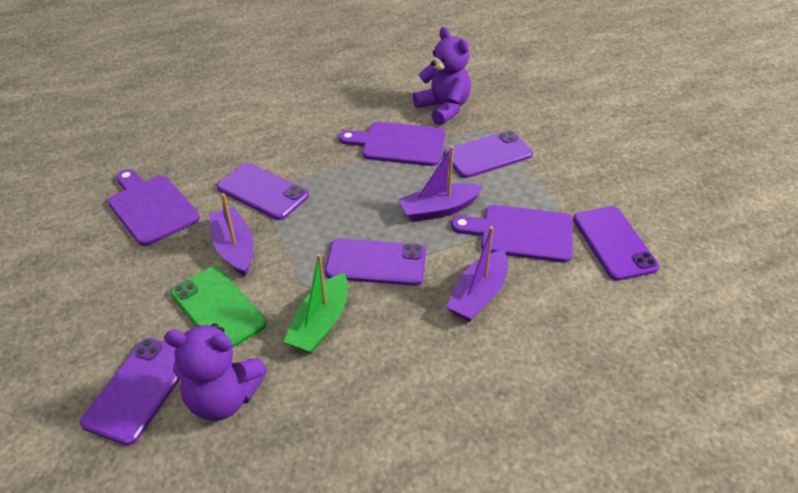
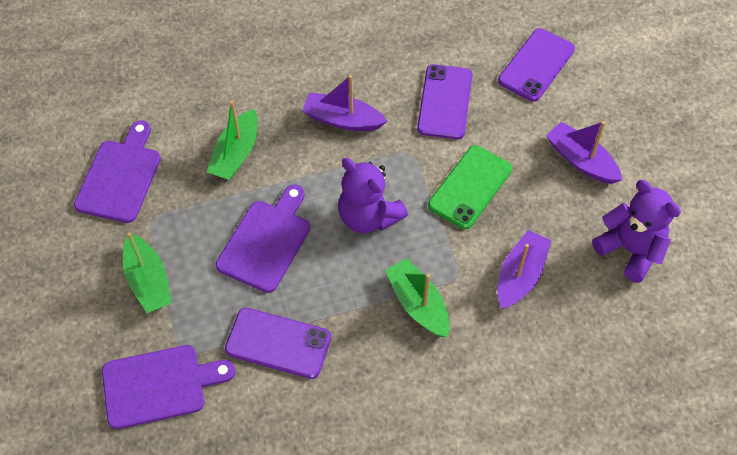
green boat: [283,253,348,353] = 1 -> [123,232,172,313] [207,101,258,180] [385,258,450,337] = 3
purple phone: [80,338,181,446] [216,163,309,220] [325,238,426,286] [443,130,533,178] [573,206,659,281] = 5 -> [225,308,331,379] [417,64,472,139] [498,28,575,102] = 3

